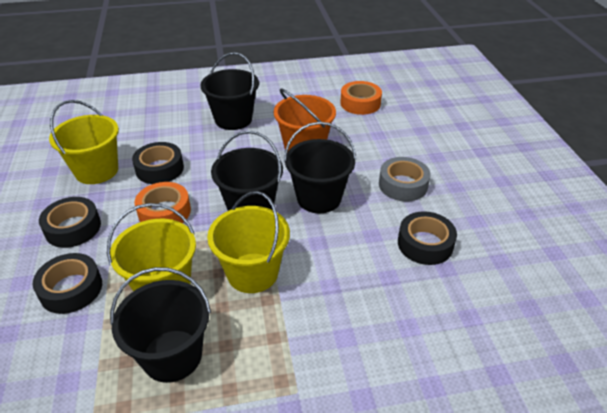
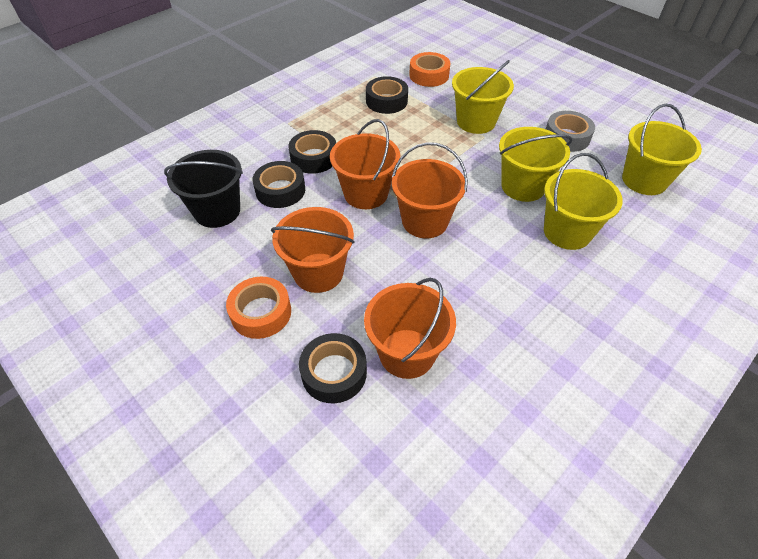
black bucket: [110,267,211,383] [200,52,259,130] [211,131,283,211] [284,122,356,213] = 4 -> [164,150,243,228] = 1
orange bucket: [274,88,336,152] = 1 -> [271,207,354,293] [330,119,400,209] [364,278,456,379] [392,142,468,238] = 4
yellow bucket: [49,100,119,184] [107,203,196,291] [207,191,290,293] = 3 -> [452,60,514,134] [499,127,573,202] [544,153,623,250] [622,104,702,195] = 4

